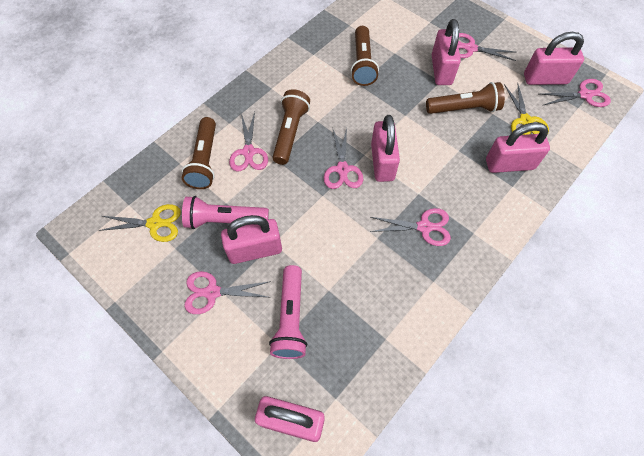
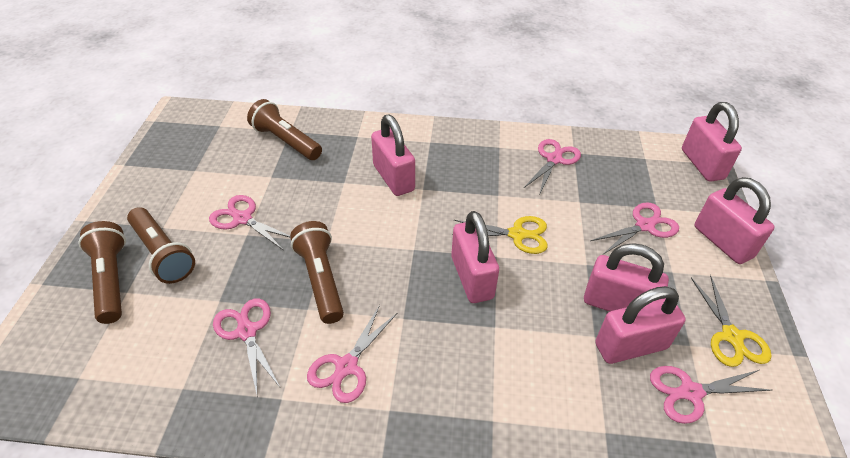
pink flashlight: [182,196,269,229] [269,265,307,359] = 2 -> none = 0

